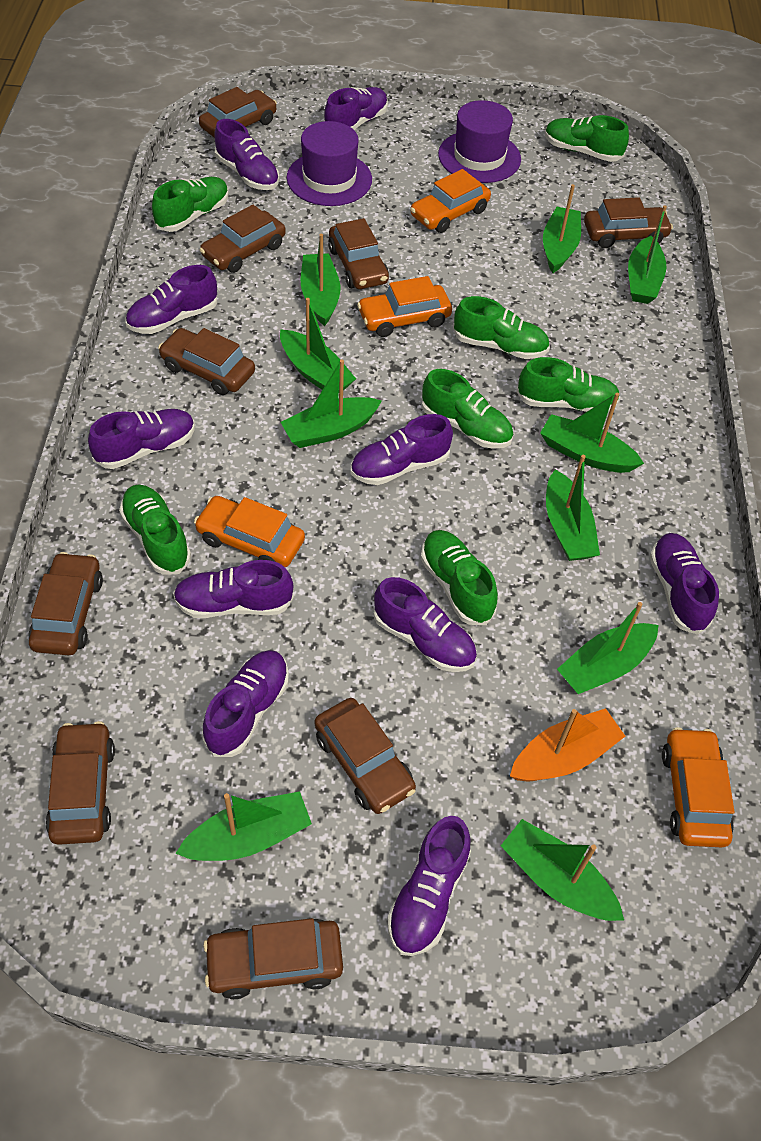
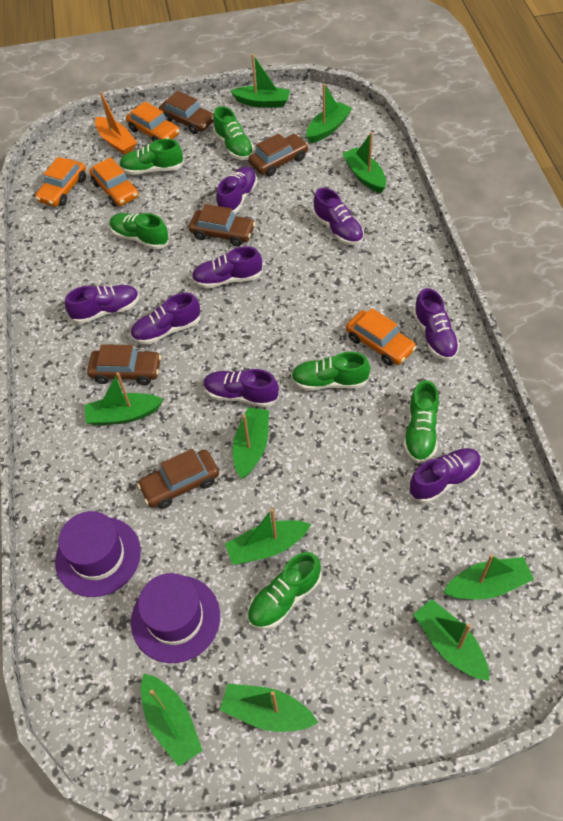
brown car: [28,552,103,655] [45,721,115,845] [158,328,255,395] [199,87,277,138] [200,204,286,273] [203,918,343,999] [314,698,416,814] [328,218,389,289] [584,197,673,248] = 9 -> [87,344,161,385] [137,449,219,509] [159,91,214,134] [189,204,255,246] [248,134,309,176] = 5
green shoe: [119,484,191,575] [152,177,229,232] [421,530,498,625] [422,369,513,449] [453,296,550,359] [517,357,620,412] [545,115,629,162] = 7 -> [110,213,169,249] [119,139,184,175] [213,106,254,160] [247,552,322,630] [291,352,370,391] [404,380,439,463] = 6
purple shoe: [88,409,195,469] [126,265,217,334] [173,560,294,618] [202,650,289,757] [214,119,280,190] [324,87,388,130] [350,414,453,485] [374,577,477,672] [388,816,471,956] [650,533,719,635] = 10 -> [65,285,140,324] [130,293,201,344] [192,246,263,289] [203,369,279,407] [216,167,257,214] [313,188,364,245] [409,448,482,503] [413,288,460,361] = 8

